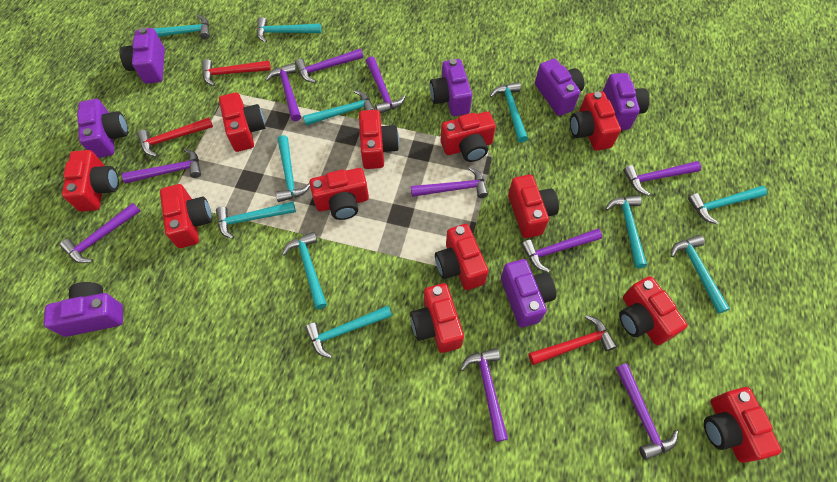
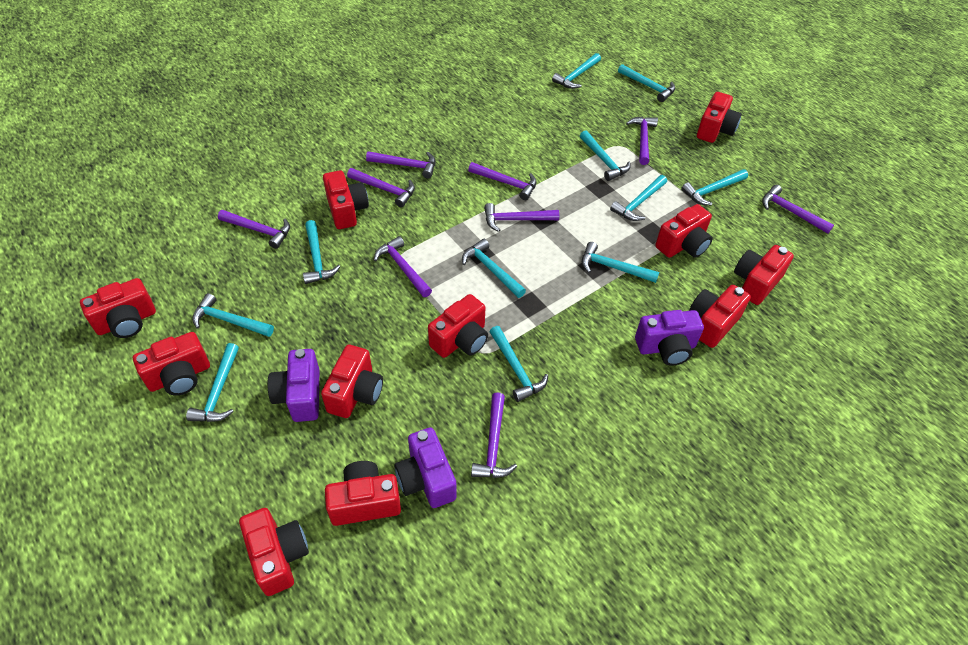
purple camera: [44,282,123,337] [77,99,128,158] [120,27,165,84] [430,59,472,116] [501,259,556,327] [535,59,584,116] [603,73,650,130] = 7 -> [268,349,319,422] [394,427,457,508] [635,310,704,366] = 3
purple hammer: [60,203,140,263] [122,149,201,183] [265,63,301,121] [295,49,363,83] [366,56,406,114] [411,167,488,198] [461,348,508,442] [521,229,602,272] [616,363,678,460] [623,161,701,196] = 10 -> [218,210,290,249] [347,168,415,207] [366,151,436,178] [374,236,432,297] [468,162,537,200] [471,393,517,478] [484,203,559,232] [626,117,658,165] [762,185,834,234] = 9
red camera: [62,150,119,212] [160,184,212,248] [219,92,266,152] [309,168,369,220] [359,110,399,169] [410,283,464,353] [435,224,489,290] [441,112,496,162] [508,175,559,238] [570,91,621,151] [619,276,688,345] [704,387,782,463] = 12 -> [80,278,156,338] [133,332,210,395] [239,508,309,596] [321,345,383,418] [323,170,369,229] [325,461,401,526] [428,294,488,358] [655,204,712,258] [689,285,751,348] [697,92,742,143] [734,245,794,305] = 11
red hammer: [137,117,213,157] [202,59,271,86] [529,315,617,365] = 3 -> none = 0

